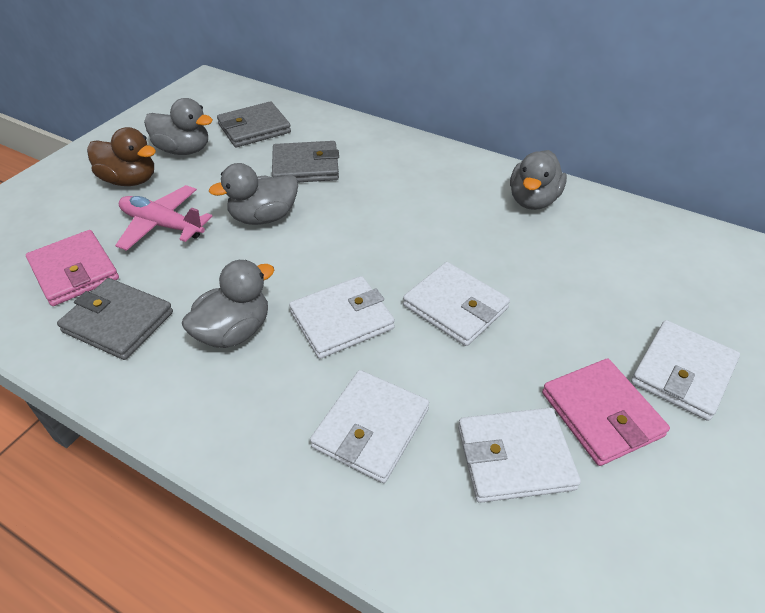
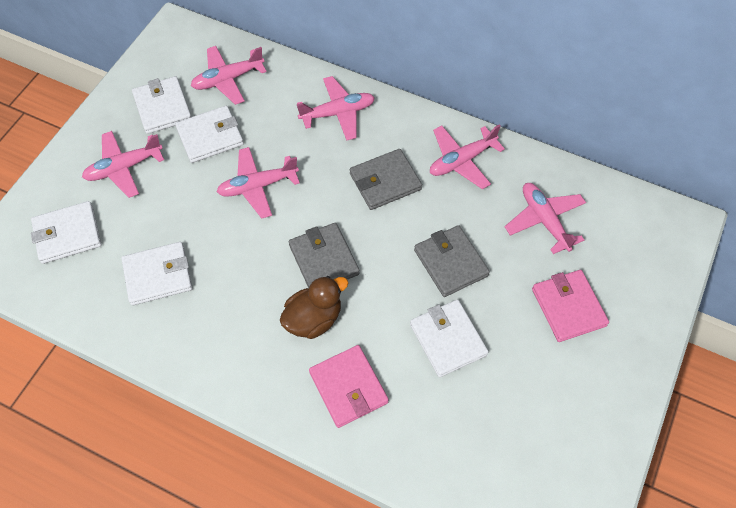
grey duck: [144,98,213,155] [182,260,275,348] [209,163,298,225] [510,150,567,210] = 4 -> none = 0
pink plane: [115,185,213,251] = 1 -> [82,131,164,198] [191,46,267,105] [217,147,300,219] [297,76,375,141] [430,124,505,189] [505,183,586,254] = 6

